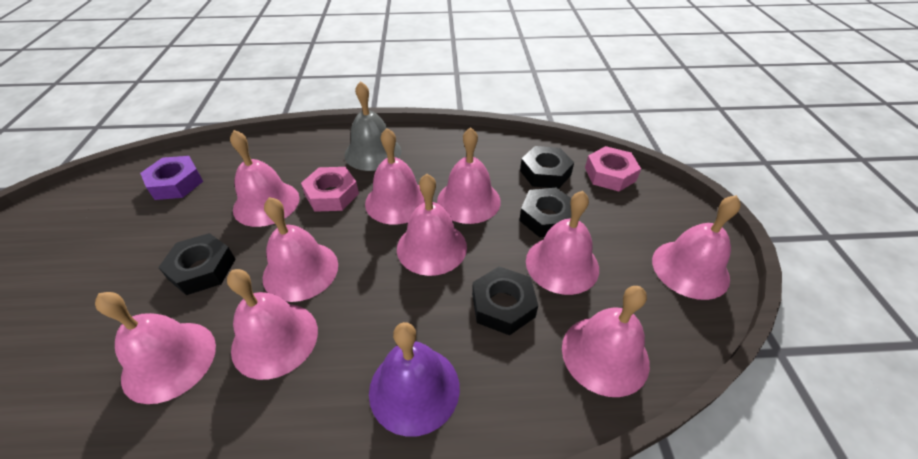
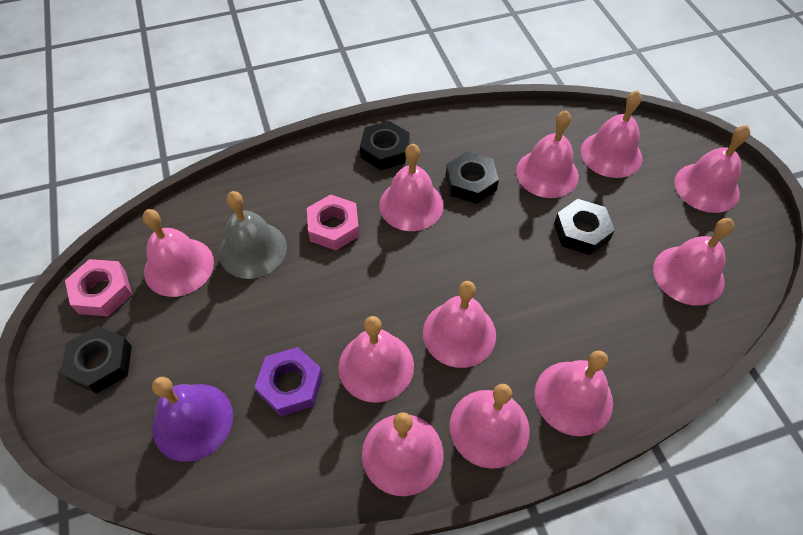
pink bell: [95,292,216,404] [227,269,318,380] [230,130,300,227] [263,197,338,302] [365,128,425,225] [397,174,467,276] [437,127,501,224] [526,191,599,295] [562,286,650,397] [652,195,741,300] = 10 -> [143,209,214,297] [338,316,414,403] [362,412,443,496] [379,144,444,231] [423,281,496,368] [449,384,530,469] [516,111,579,198] [535,350,613,436] [581,90,642,178] [653,218,734,306] [674,125,750,213] = 11

